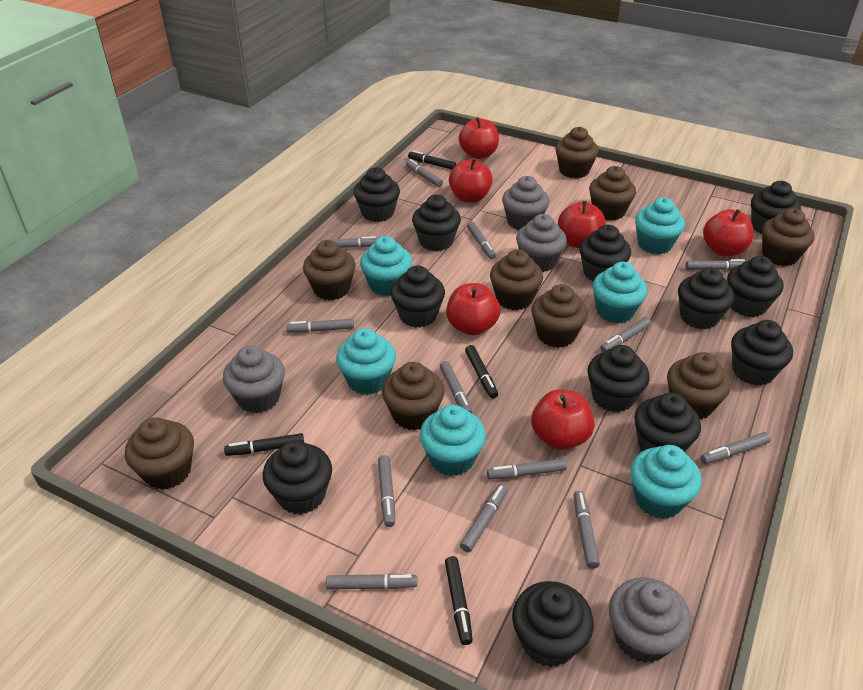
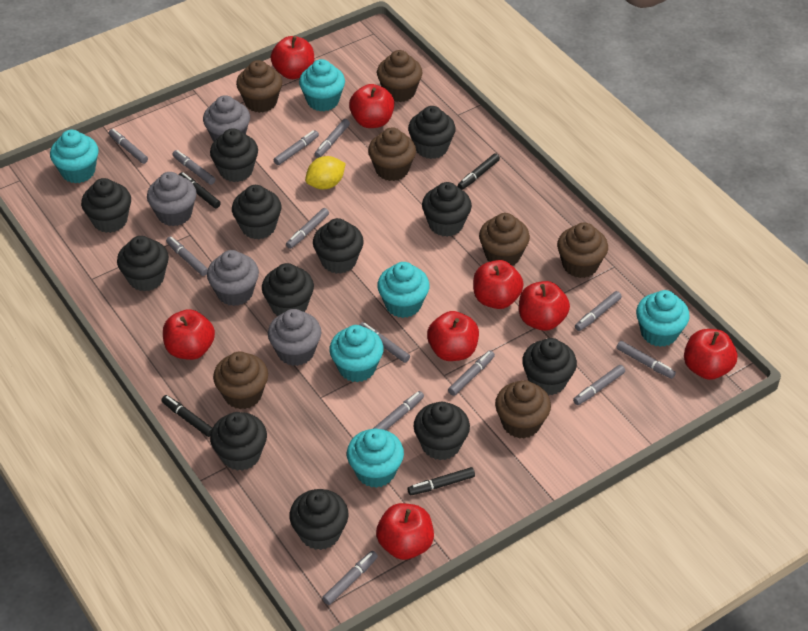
brown cupcake: [125,417,194,490] [303,240,356,300] [382,362,445,430] [490,249,543,310] [532,284,588,348] [555,127,599,178] [589,166,636,221] [667,352,731,420] [762,208,815,266] = 9 -> [213,351,268,409] [236,60,282,113] [368,127,416,181] [377,50,422,102] [479,213,530,266] [495,380,551,439] [557,223,608,278] = 7
red apple: [446,283,500,335] [449,158,493,203] [459,117,499,159] [531,389,595,450] [558,201,606,248] [703,209,753,256] = 6 -> [163,309,215,360] [271,36,314,79] [349,84,394,128] [376,503,434,560] [427,311,479,361] [473,260,524,309] [519,281,570,331] [684,329,737,380] = 8
yellow lemon: none = 0 -> [305,156,346,189] = 1

